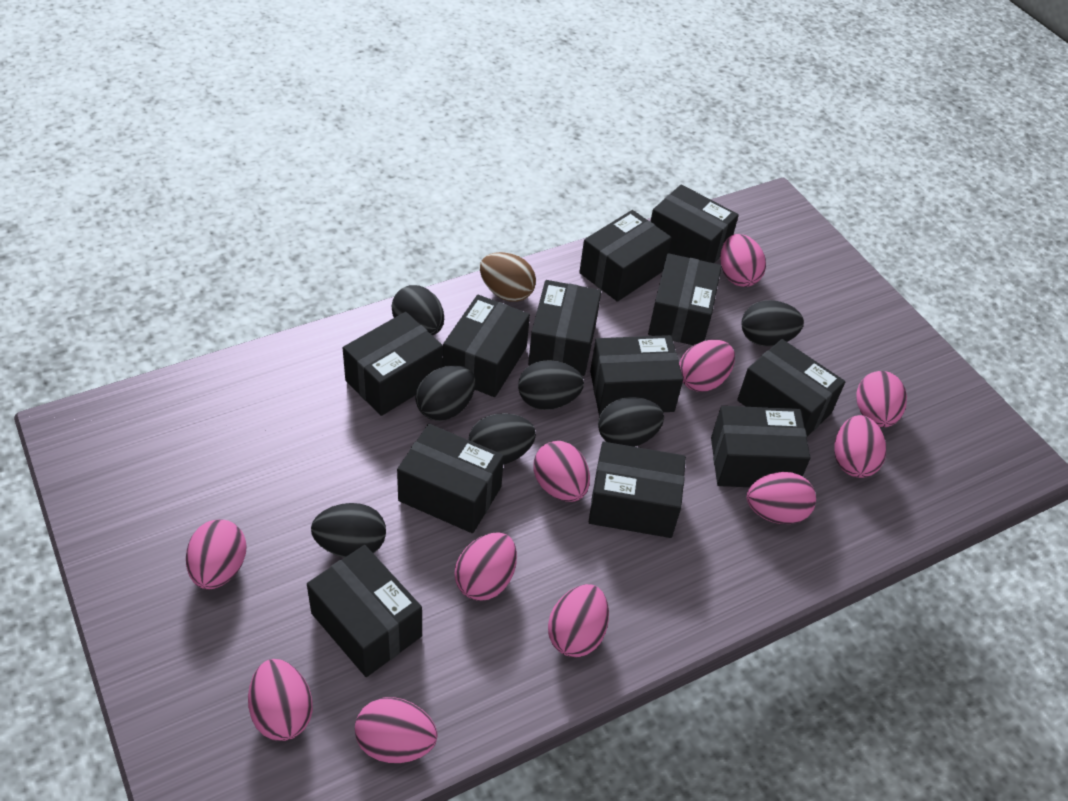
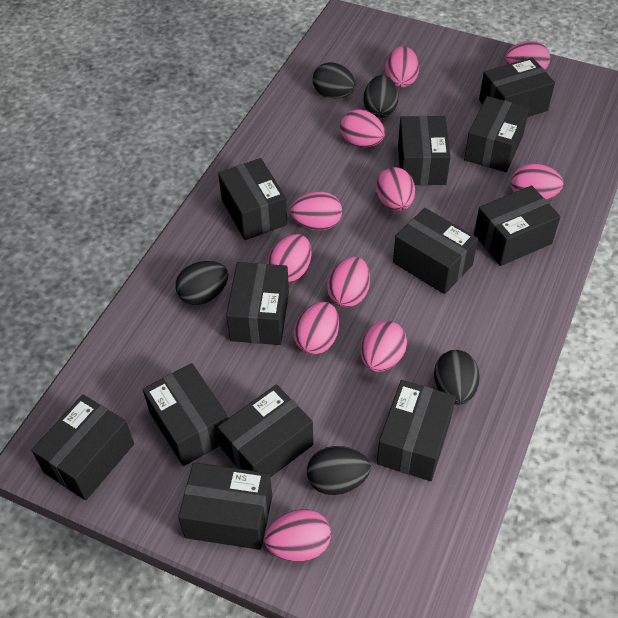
black egg: [311,503,386,558] [391,285,444,335] [415,365,476,421] [468,413,536,465] [518,360,584,410] [598,397,664,447] [742,300,804,346] = 7 -> [175,261,228,305] [307,446,371,495] [312,62,356,99] [363,75,398,118] [434,350,480,405] = 5
brown egg: [480,252,536,302] = 1 -> none = 0

